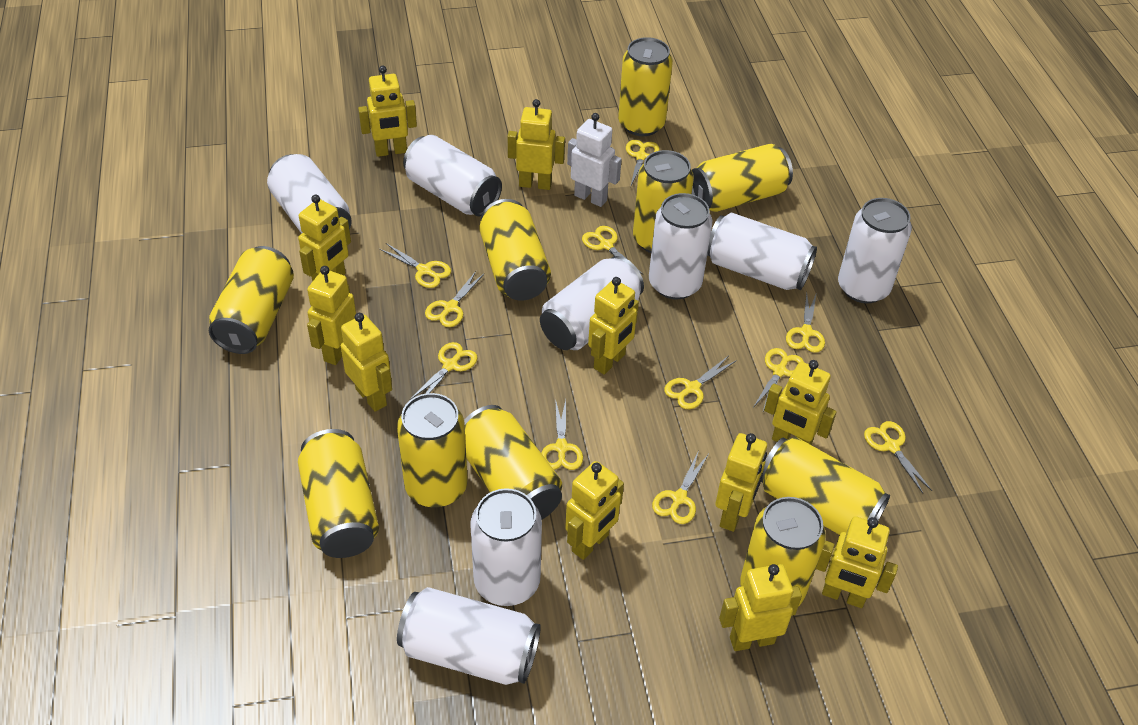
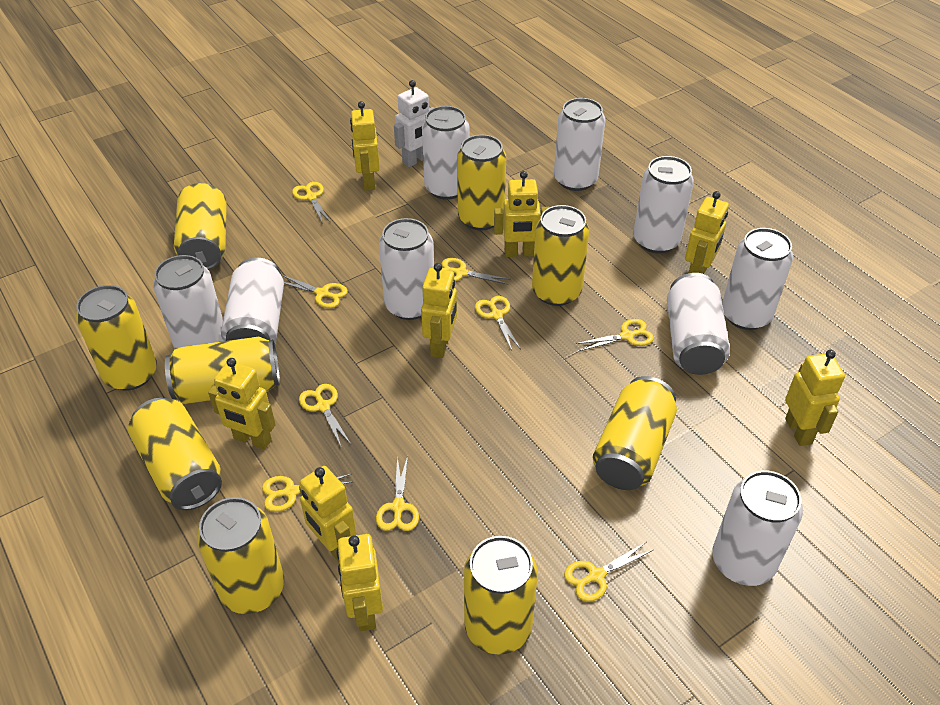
white can: [267,154,352,234] [397,587,541,685] [403,135,502,217] [470,488,542,606] [540,256,644,350] [649,193,712,300] [707,213,817,290] [838,198,912,303] = 8 -> [153,255,223,349] [221,258,284,343] [379,218,434,320] [422,106,469,200] [554,98,605,191] [633,156,694,253] [667,273,730,375] [712,471,803,586] [722,228,793,330] = 9
yellow can: [209,246,294,354] [298,429,379,558] [397,393,468,507] [464,405,562,520] [479,199,551,300] [618,37,673,136] [633,150,694,253] [692,144,793,212] [740,497,826,607] [761,437,890,535] = 10 -> [76,285,157,391] [128,398,222,510] [165,337,280,404] [174,183,227,270] [197,497,284,614] [457,135,506,230] [464,536,538,655] [532,205,589,306] [593,376,677,490] = 9
yellow robot: [298,195,351,282] [307,266,356,365] [341,313,392,412] [358,66,417,157] [508,99,565,190] [565,461,624,560] [588,277,639,375] [715,433,767,532] [719,564,802,651] [764,360,837,445] [816,516,898,608] = 11 -> [208,358,276,449] [299,466,356,562] [336,534,383,631] [350,101,380,191] [421,263,457,358] [494,171,549,257] [685,191,729,274] [785,350,845,446] = 8
yellow scissors: [380,243,451,288] [410,342,478,400] [425,271,485,327] [541,399,583,470] [582,226,643,275] [626,140,659,187] [652,451,709,524] [664,356,737,409] [753,348,804,411] [786,292,825,353] [864,421,932,493] = 11 -> [262,474,352,512] [282,275,348,308] [292,182,330,224] [299,384,351,446] [376,456,419,531] [442,258,511,285] [475,296,521,350] [564,542,653,602] [576,319,654,351] = 9

